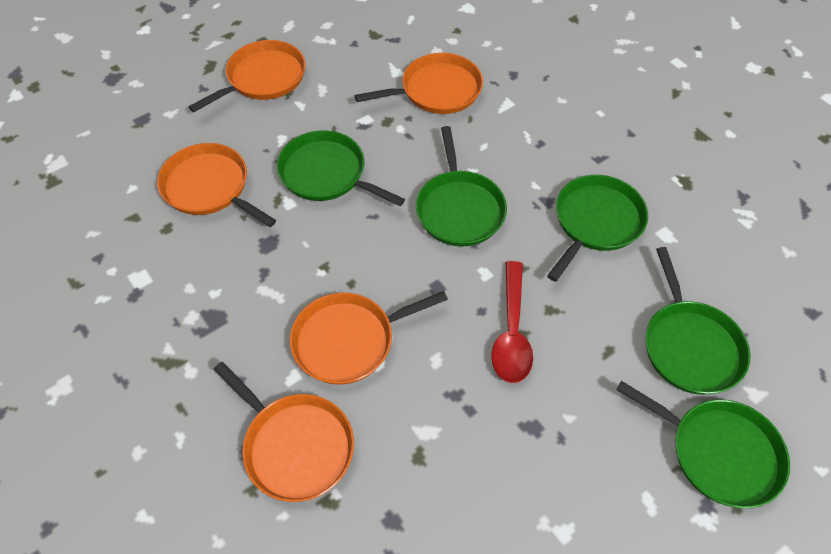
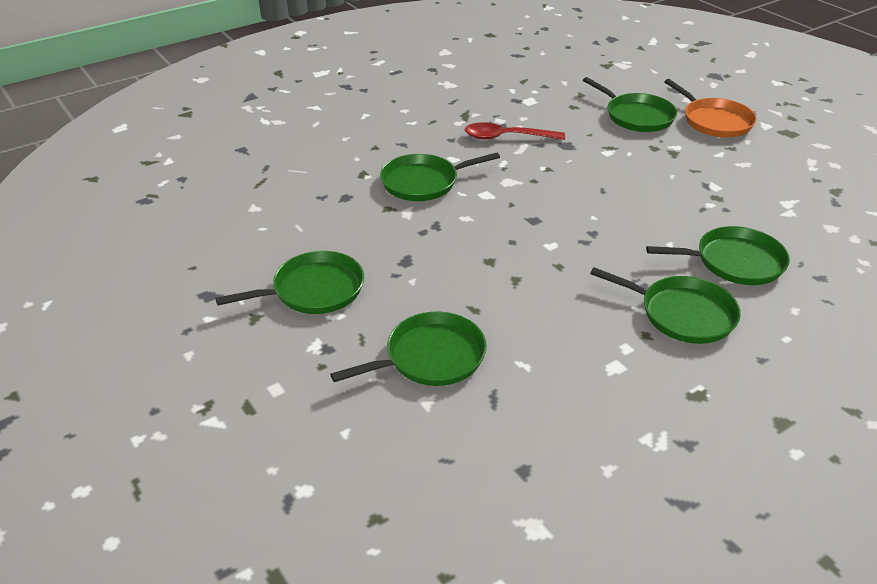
green pan: [277,130,405,206] [416,126,507,247] [547,175,648,282] [616,381,790,508] [645,247,751,395] = 5 -> [215,251,364,314] [330,312,487,386] [380,153,500,201] [583,77,677,132] [590,267,741,344] [646,226,790,285] = 6
orange pan: [157,143,276,227] [189,40,306,112] [213,362,354,502] [290,291,448,385] [355,53,483,114] = 5 -> [664,79,757,137] = 1

